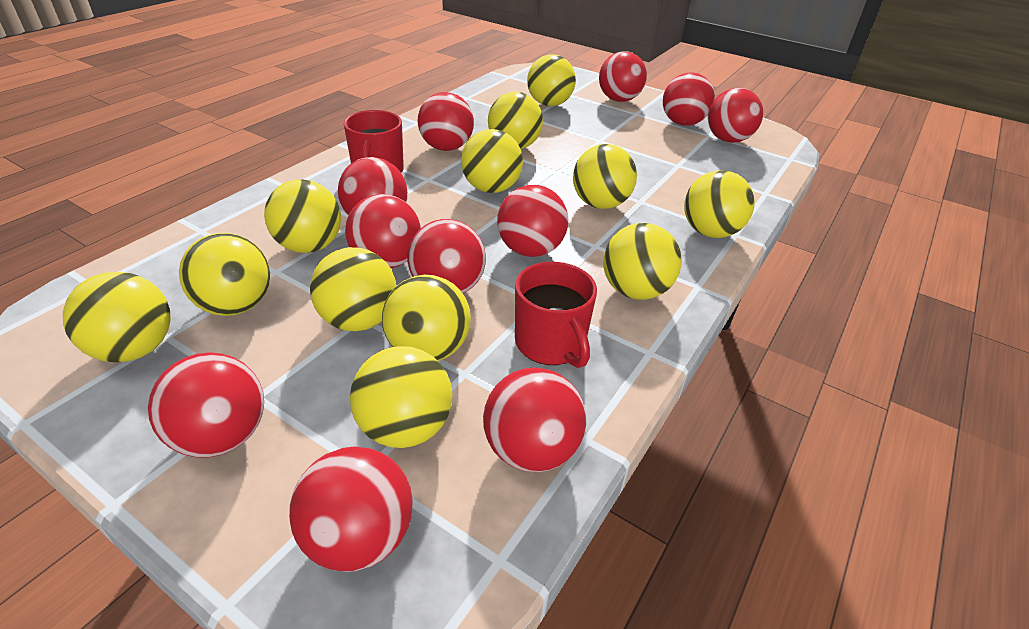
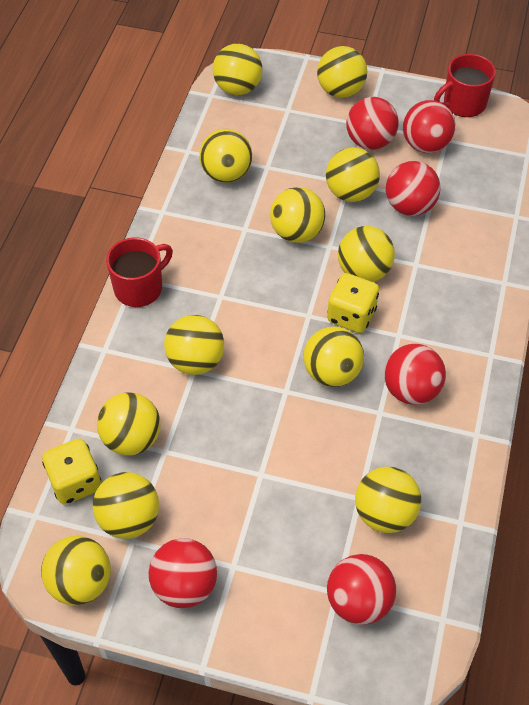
red ball: [148,352,264,457] [289,447,413,572] [338,157,408,215] [345,194,421,268] [407,219,486,293] [418,92,474,151] [483,367,586,472] [497,185,568,257] [599,51,647,102] [663,72,715,126] [708,88,763,143] = 11 -> [149,538,217,608] [327,554,396,625] [346,97,398,150] [384,344,446,405] [386,161,440,216] [403,100,455,153] = 6
yellow dice: none = 0 -> [42,439,101,505] [327,273,379,333] = 2

